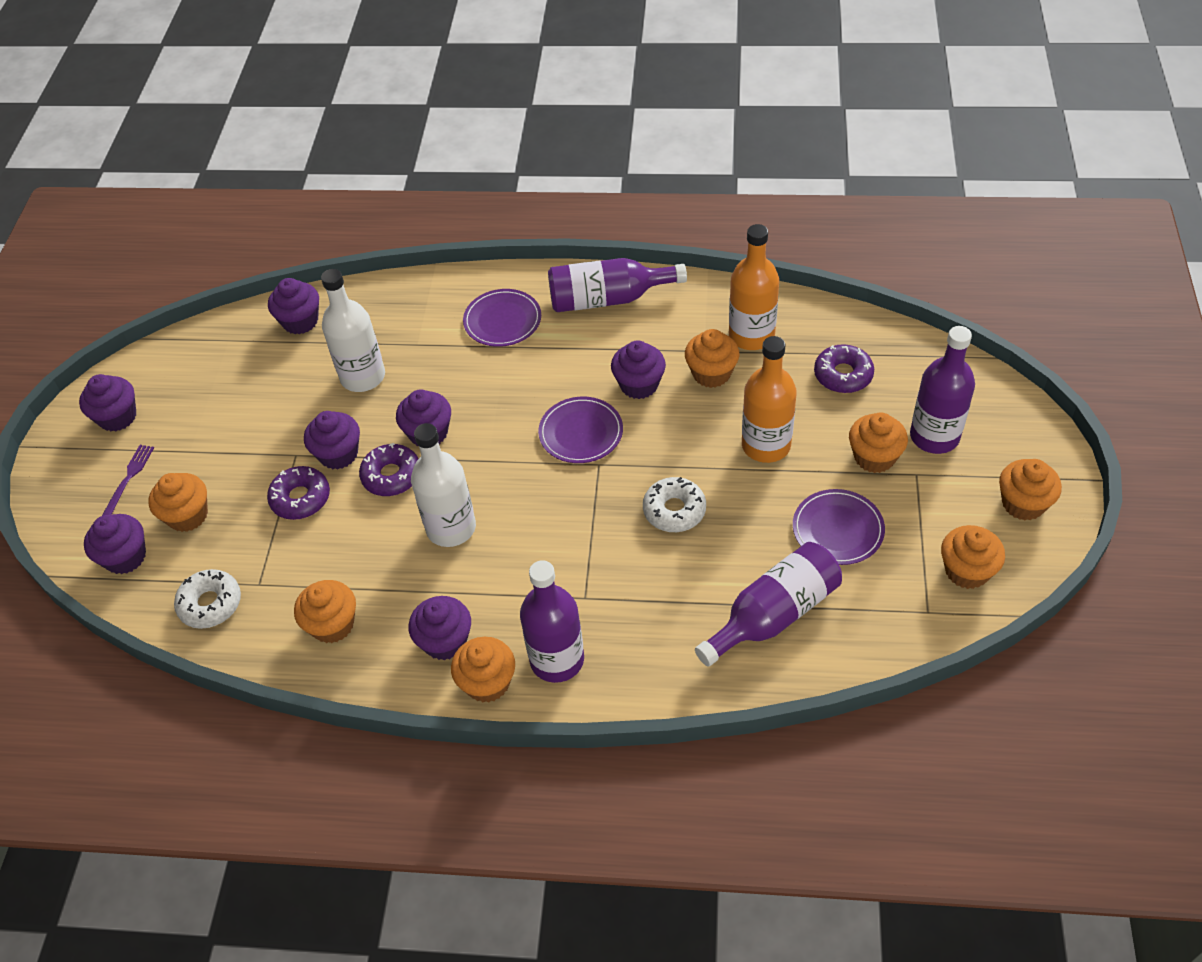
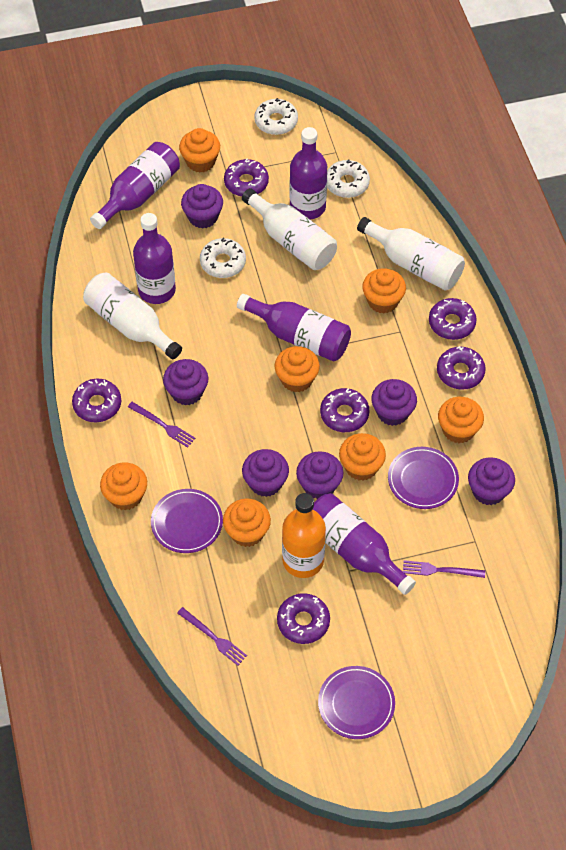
orange bottle: [729,224,779,350] [742,336,797,463] = 2 -> [282,493,326,578] = 1
purple bottle: [520,560,584,683] [548,258,687,312] [695,542,842,667] [910,326,975,454] = 4 -> [90,142,180,229] [133,213,176,304] [237,294,351,361] [290,127,327,220] [313,493,416,595] = 5
purple cupcake: [79,374,136,432] [84,514,146,574] [268,278,319,334] [304,411,360,470] [396,390,451,446] [409,596,471,660] [611,340,666,399] = 7 -> [163,359,208,406] [181,184,223,229] [242,449,289,497] [296,451,343,499] [371,379,417,426] [468,457,515,505] = 6
purple donut: [267,466,330,520] [359,443,418,496] [814,344,874,393] = 3 -> [72,379,121,422] [224,159,269,197] [277,593,330,644] [320,388,370,432] [429,298,477,340] [437,346,486,390] = 6
purple fork: [102,445,154,516] = 1 -> [128,402,196,448] [177,607,247,666] [403,560,485,578] = 3
white bottle: [321,269,385,392] [411,423,476,547] = 2 -> [83,272,182,359] [242,188,337,270] [357,217,465,291] = 3
white donut: [174,569,241,629] [643,477,706,532] = 2 -> [200,238,246,278] [254,98,298,135] [327,159,370,198] = 3

